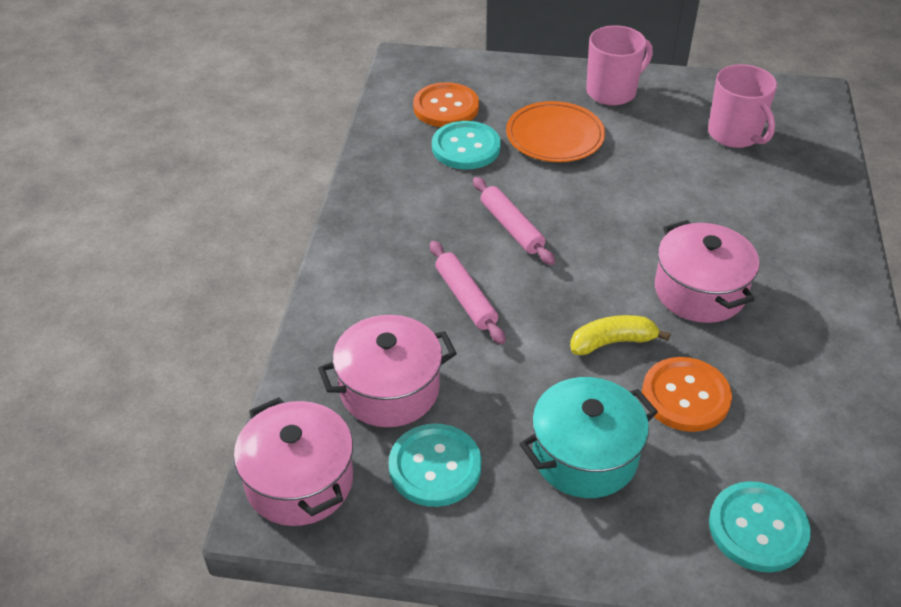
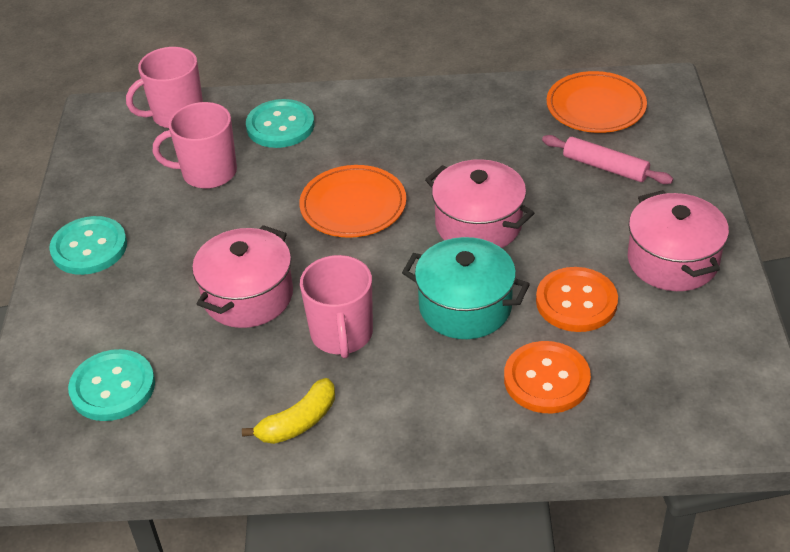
orange plate: [506,101,605,162] = 1 -> [299,165,406,238] [546,71,647,133] = 2
pink mug: [586,25,653,105] [708,64,777,148] = 2 -> [126,47,203,128] [153,102,237,189] [300,255,373,358] = 3
pink rolling pin: [430,241,506,345] [473,177,555,265] = 2 -> [542,135,673,184] = 1

